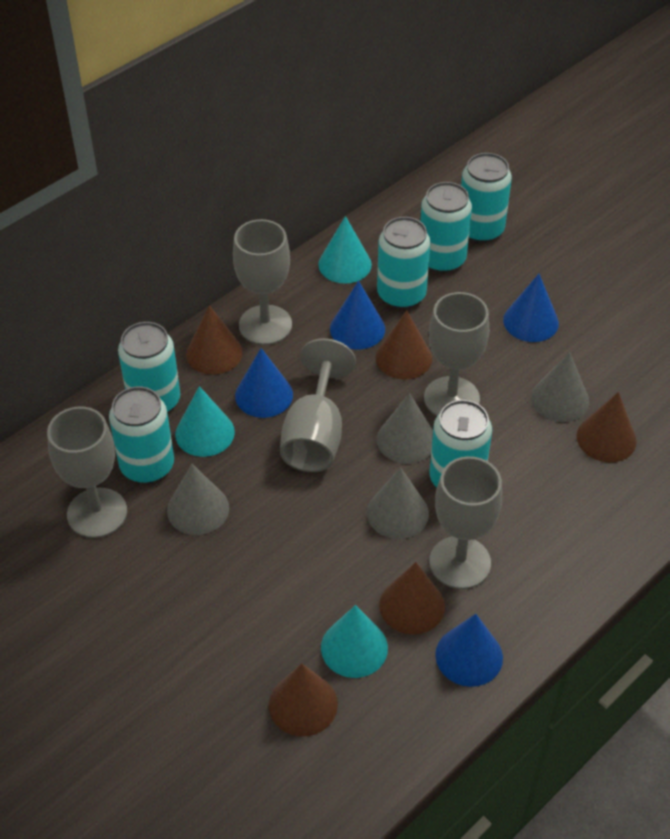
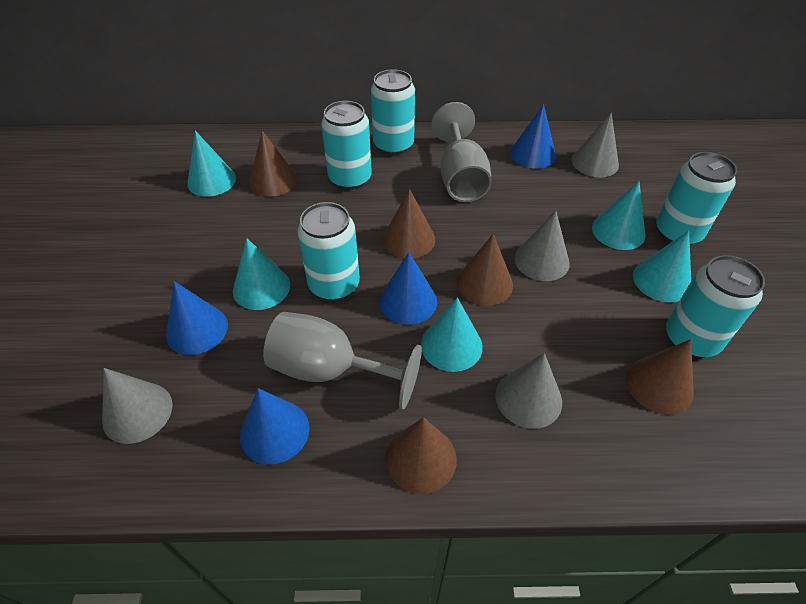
grey goblet: [47,406,127,538] [233,219,292,345] [280,338,356,472] [424,292,489,416] [429,456,502,589] = 5 -> [263,312,422,410] [431,102,492,202] = 2
turquoise can: [109,386,174,483] [118,322,180,413] [377,217,431,309] [420,182,472,273] [430,400,492,488] [461,153,512,243] = 6 -> [297,202,360,301] [321,101,372,190] [371,69,415,155] [656,152,737,245] [666,255,765,357] = 5
turquoise cone: [175,386,235,457] [318,216,372,284] [321,605,388,678] = 3 -> [187,130,236,197] [233,238,290,310] [421,297,483,372] [592,181,645,250] [633,231,691,302] = 5

